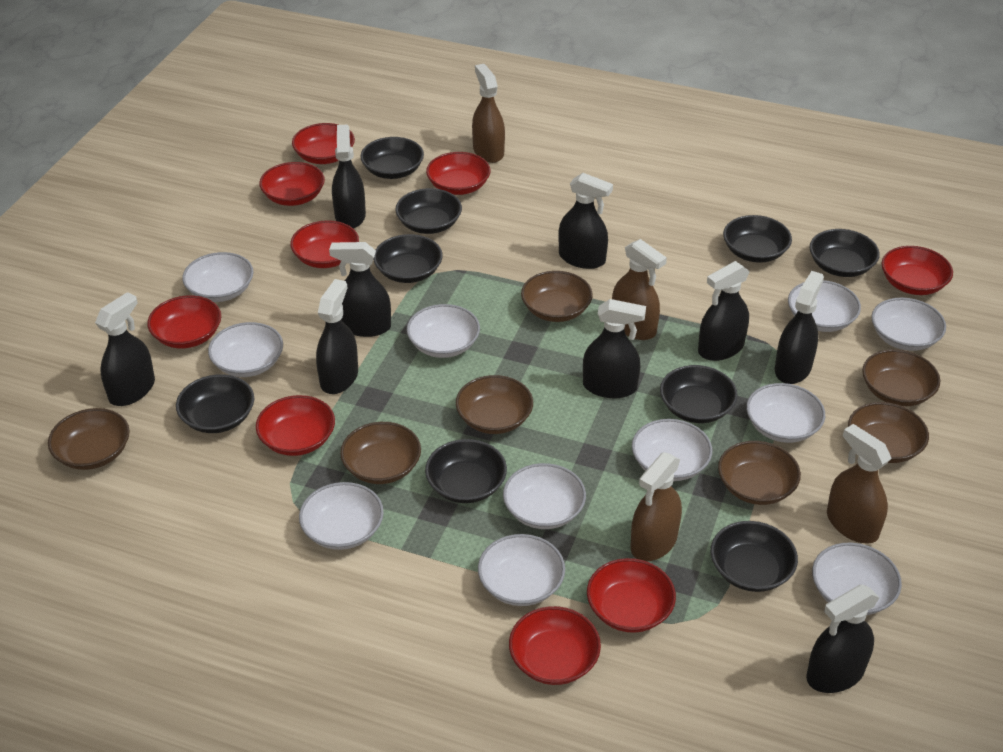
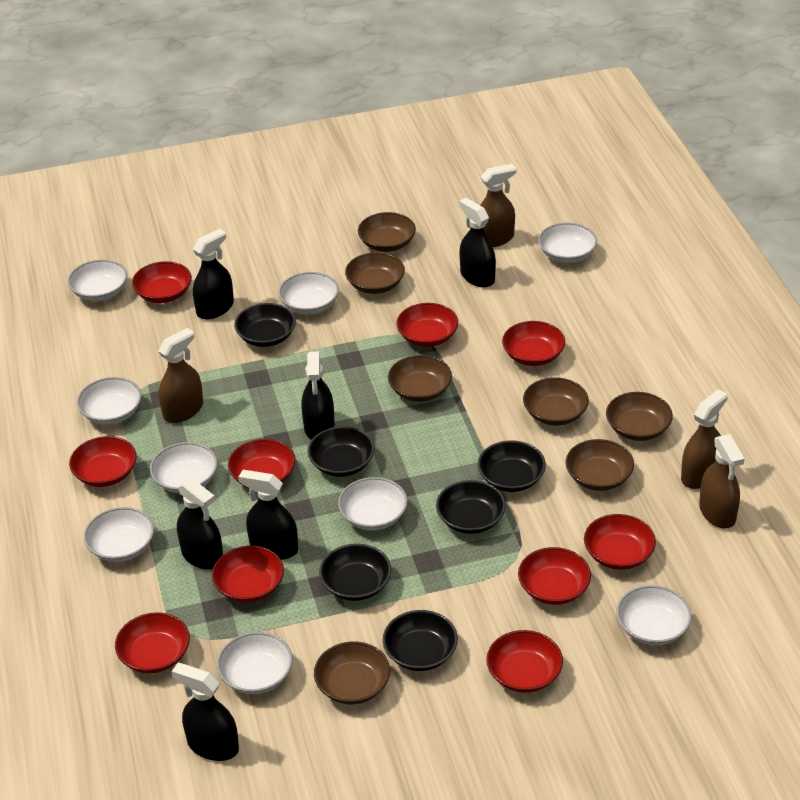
black bowl: [176,374,254,433] [360,137,424,179] [373,234,443,283] [395,188,462,234] [425,439,507,503] [660,365,738,423] [711,521,798,592] [723,215,792,263] [810,229,880,277] = 9 -> [234,303,296,347] [307,426,375,477] [319,544,392,601] [383,610,458,671] [436,480,506,534] [478,440,546,492] = 6
black spray bottle: [95,292,155,406] [316,279,358,394] [329,242,391,337] [332,125,366,229] [558,173,613,269] [583,299,646,398] [698,261,750,361] [775,271,824,384] [806,585,879,693] = 9 -> [171,663,239,761] [177,477,223,570] [193,229,234,319] [238,470,298,560] [301,351,335,440] [459,198,496,287] = 6
red bowl: [147,295,221,348] [256,395,335,456] [259,162,325,206] [290,220,359,268] [292,123,355,164] [426,152,491,195] [509,606,601,685] [587,558,676,633] [881,246,953,295] = 9 -> [69,436,137,487] [115,612,190,673] [132,261,192,303] [212,546,284,603] [228,439,295,488] [396,303,458,347] [486,630,563,693] [502,321,565,366] [518,547,591,605] [584,514,656,570] = 10
white bowl: [182,252,254,302] [208,322,283,377] [299,482,384,550] [407,304,480,358] [478,534,565,606] [503,463,586,529] [632,419,712,481] [746,383,825,443] [788,280,861,332] [812,543,902,615] [871,298,946,351] = 11 -> [68,259,127,301] [77,377,142,425] [84,507,154,562] [150,442,218,493] [217,632,293,694] [278,272,339,314] [338,477,408,531] [538,222,597,263] [616,585,692,645] = 9

